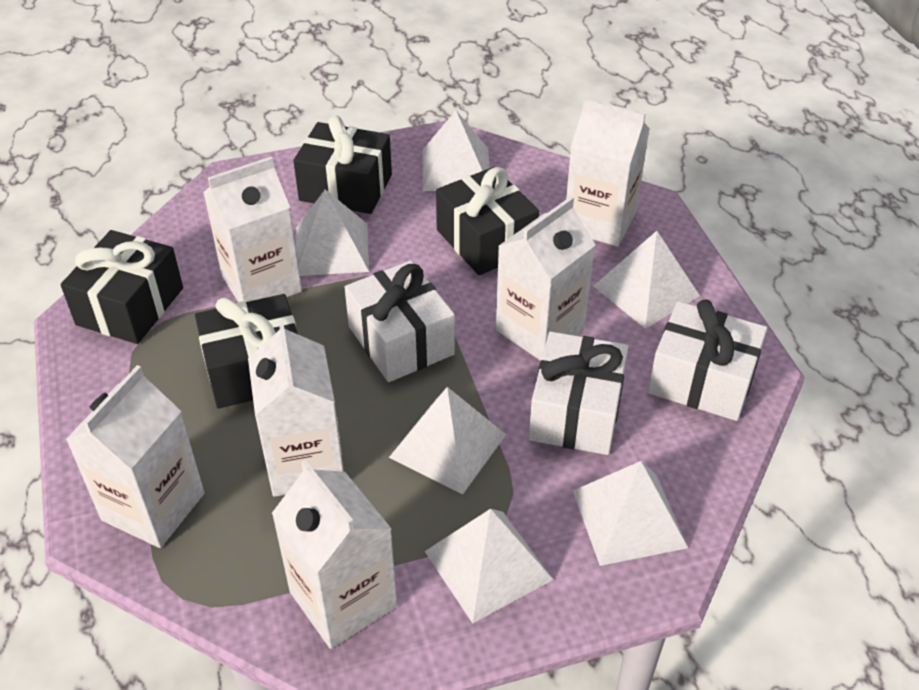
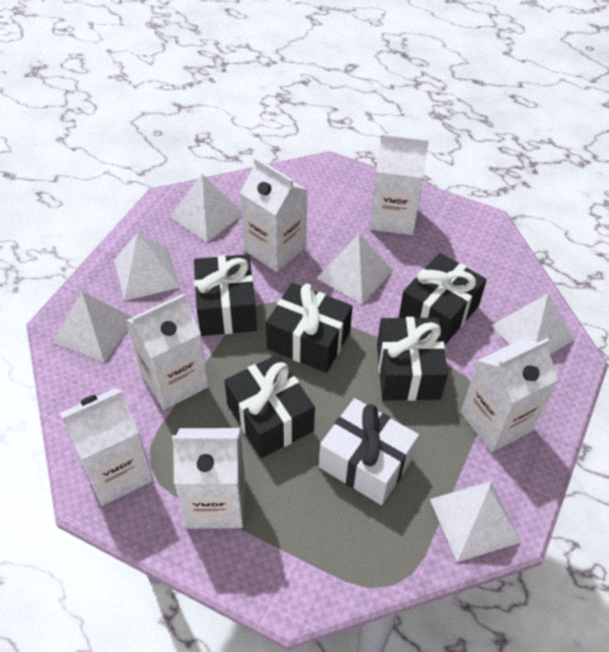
black gift: [61,230,183,344] [195,294,298,409] [293,115,392,214] [436,167,539,275] = 4 -> [194,254,257,336] [224,354,315,458] [266,283,353,373] [377,317,448,401] [399,253,487,345] = 5
white gift: [344,261,455,382] [529,331,628,455] [648,300,767,421] = 3 -> [319,398,419,505] = 1

